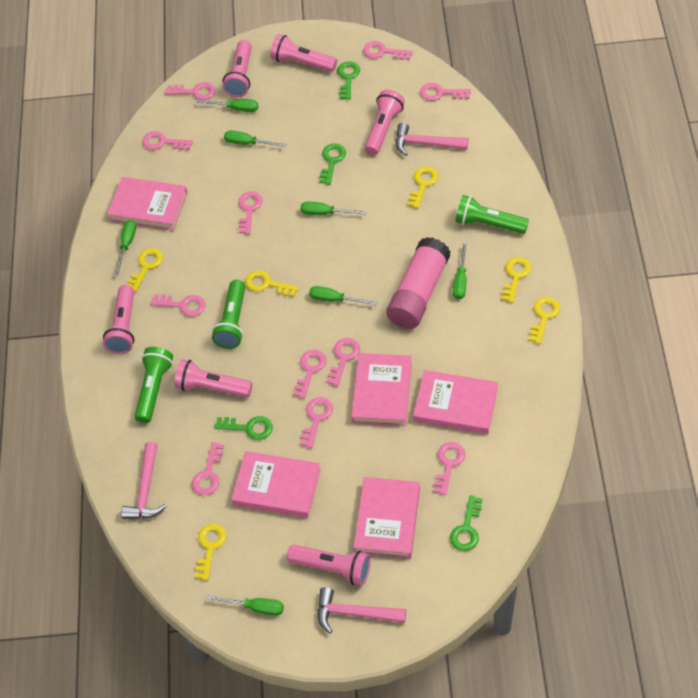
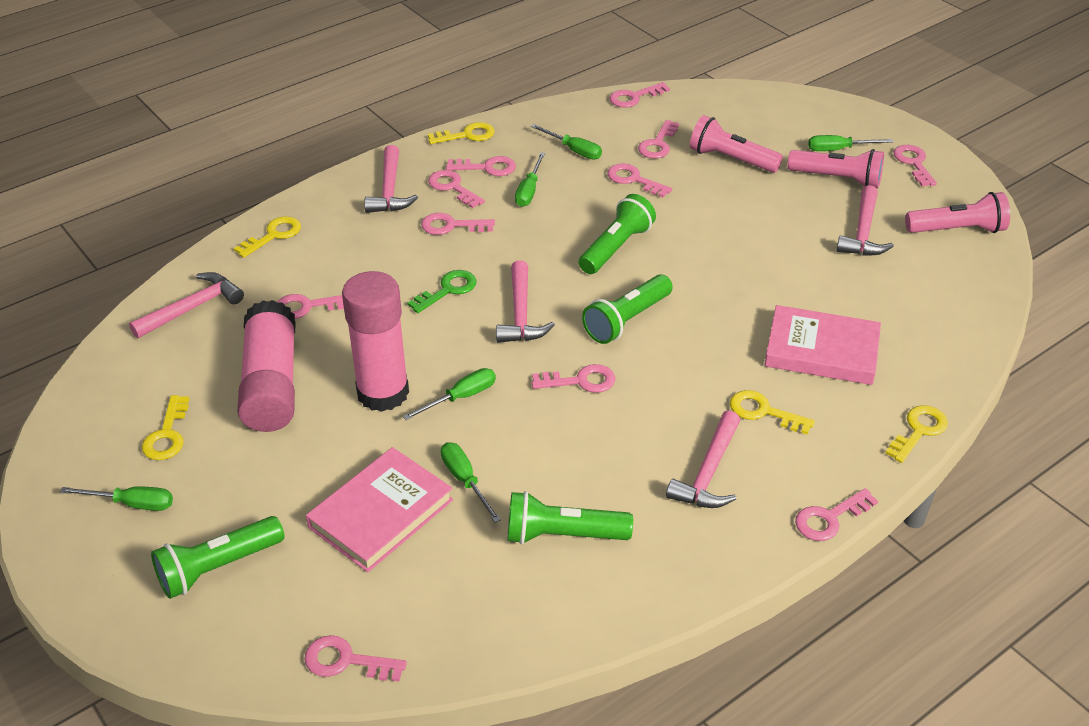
green flashlight: [134,347,173,423] [212,280,245,349] [455,195,529,234] = 3 -> [151,516,285,599] [508,491,633,545] [579,194,656,274] [582,274,673,344] = 4
green key: [214,416,273,440] [319,143,346,185] [337,61,360,100] [450,495,483,551] = 4 -> [407,270,477,313] = 1
green screwdriver: [114,220,136,275] [197,99,258,112] [207,595,284,616] [224,130,286,147] [301,201,367,215] [309,286,377,305] [453,242,467,300] = 7 -> [60,486,173,511] [403,368,496,420] [441,442,501,523] [515,152,545,207] [531,124,602,160] [808,135,893,151] = 6
pink book: [107,177,188,231] [231,451,321,518] [351,353,412,426] [353,477,420,559] [413,370,498,434] = 5 -> [306,447,453,572] [764,305,881,385] = 2
pink flashlight: [103,285,135,354] [174,359,252,397] [222,40,252,97] [270,34,337,72] [287,545,371,586] [365,90,405,155] = 6 -> [690,115,783,173] [787,149,884,188] [905,192,1010,233] = 3
pink glue stick: [386,237,451,329] = 1 -> [237,300,295,432] [342,271,409,412] = 2
pink hammer: [121,442,167,519] [318,587,406,634] [396,123,468,156] = 3 -> [129,272,244,338] [364,145,418,213] [496,260,555,343] [666,411,740,508] [836,185,894,255] = 5
yellow key: [127,248,163,292] [195,524,226,580] [245,270,299,297] [407,166,439,208] [502,257,531,303] [529,297,560,344] = 6 -> [141,395,189,460] [234,216,301,258] [428,122,495,144] [730,390,815,434] [885,405,948,463] = 5

